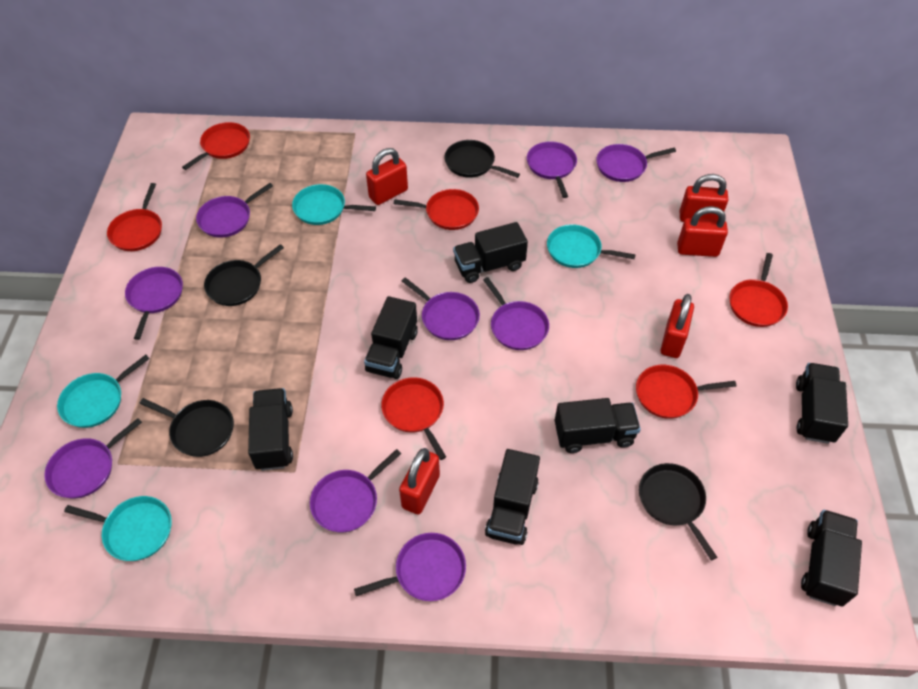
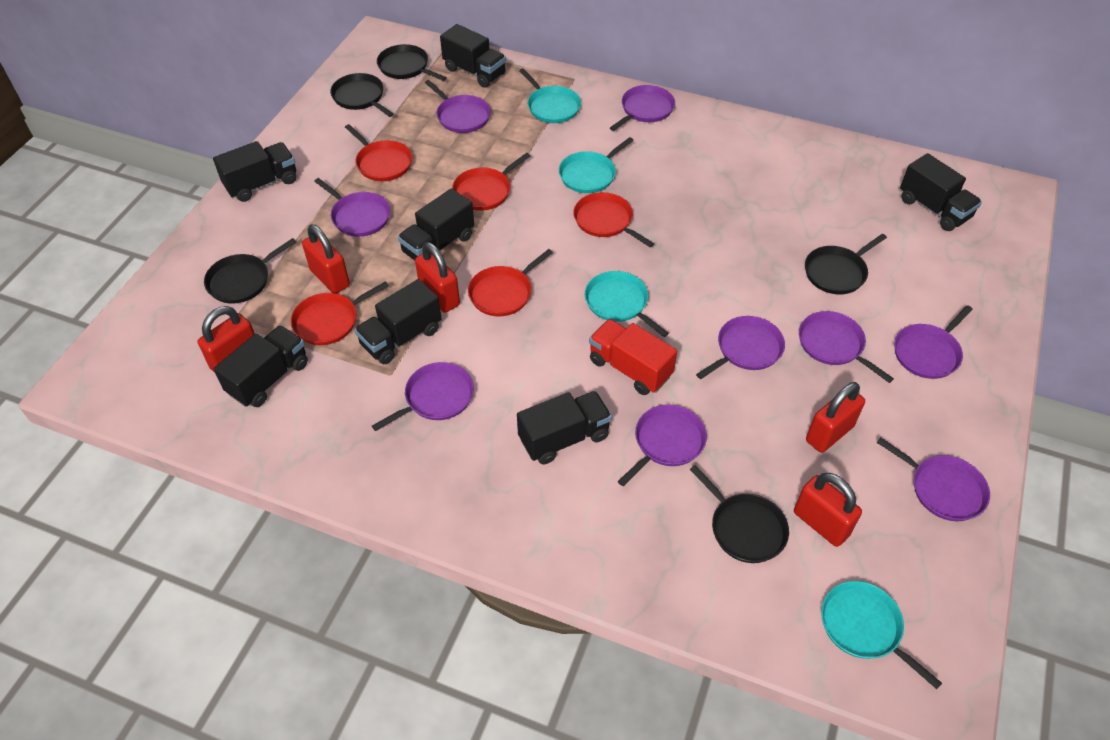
black pan: [140,398,234,457] [204,244,284,306] [444,140,520,178] [639,463,717,560] = 4 -> [204,238,296,304] [330,73,394,117] [377,44,447,81] [690,465,789,563] [805,234,887,295] = 5
red pan: [107,183,162,251] [182,122,250,170] [381,377,446,460] [394,189,479,230] [636,365,737,419] [729,253,788,327] = 6 -> [291,281,389,345] [345,124,412,181] [452,153,530,211] [468,249,553,316] [573,192,654,247] = 5
red truck: none = 0 -> [589,319,677,395] = 1

